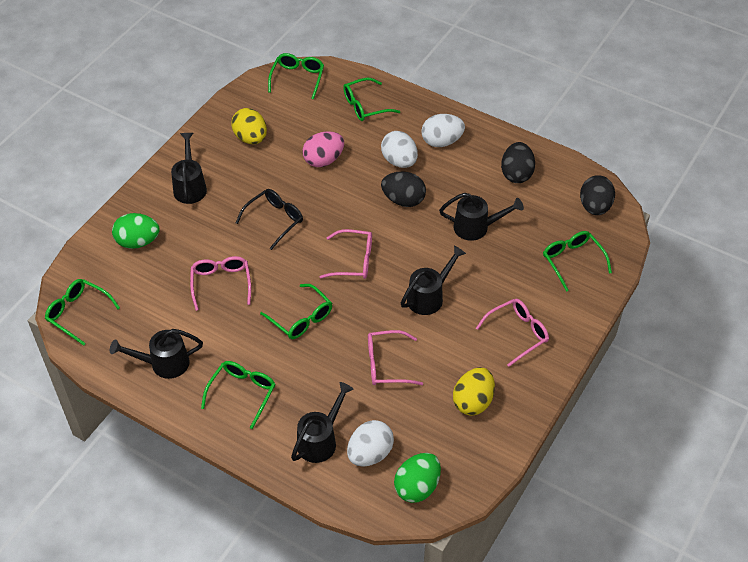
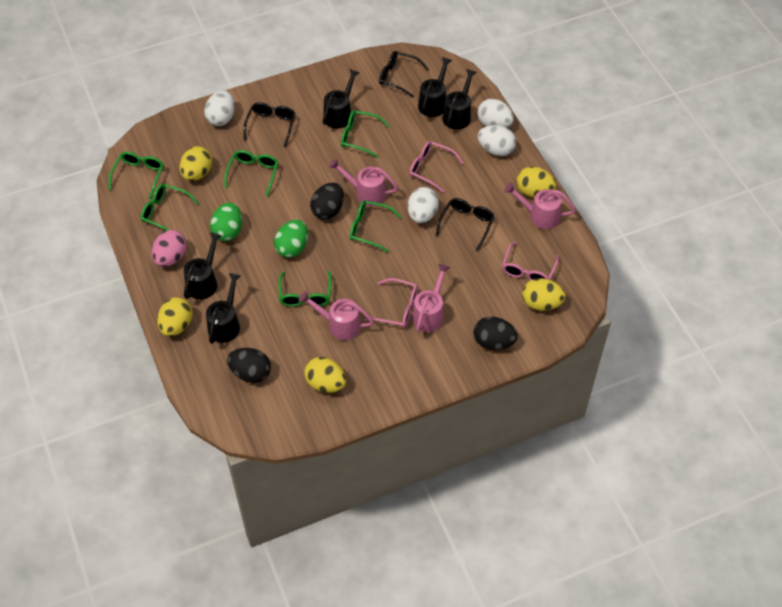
black glasses: [236,189,303,250] = 1 -> [243,102,295,147] [379,51,429,98] [436,198,495,251] = 3
pink glasses: [190,256,251,311] [320,229,372,279] [368,330,423,385] [476,299,549,367] = 4 -> [364,278,418,328] [409,141,464,193] [502,242,559,280] = 3
pink watering can: none = 0 -> [299,291,374,340] [329,158,398,206] [412,264,450,332] [504,183,576,229] = 4
white egg: [347,420,394,467] [381,131,418,168] [421,114,465,147] = 3 -> [204,90,235,126] [408,187,439,223] [477,99,514,128] [477,125,516,156] = 4
yellow egg: [231,108,267,144] [453,367,495,416] = 2 -> [157,297,193,337] [180,146,212,181] [304,357,346,393] [516,167,556,198] [522,278,566,311] = 5

